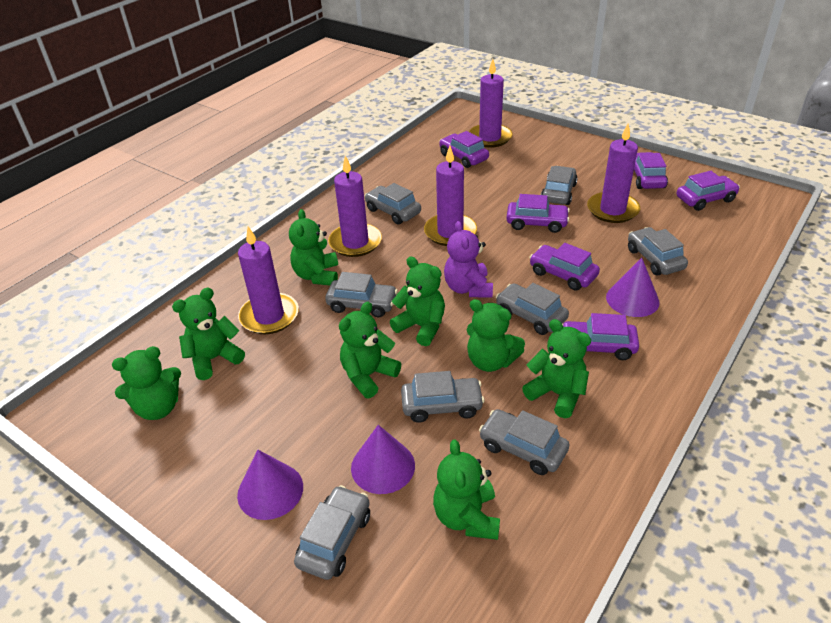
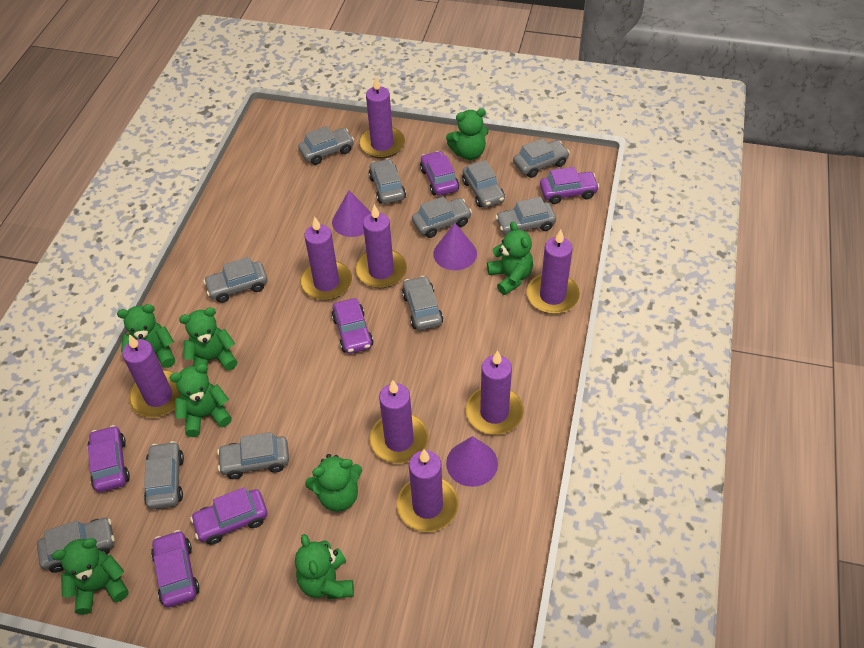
grey car: [294,485,370,580] [325,272,398,317] [365,183,421,224] [401,371,485,423] [479,409,569,475] [496,283,569,335] [541,166,578,205] [628,227,688,276] = 8 -> [37,518,115,573] [144,441,184,509] [203,257,267,303] [217,432,289,479] [298,126,354,165] [369,159,406,204] [402,276,443,330] [412,197,472,238] [462,160,505,208] [495,197,556,235] [513,138,570,178] = 11
purple candle: [238,226,299,334] [328,156,382,257] [424,146,477,246] [469,59,513,148] [587,124,640,223] = 5 -> [122,334,181,418] [300,217,352,301] [355,204,407,288] [359,76,405,158] [369,380,429,464] [397,449,459,532] [466,351,524,435] [527,230,580,314] = 8
purple teddy bear: [444,221,493,297] = 1 -> none = 0

